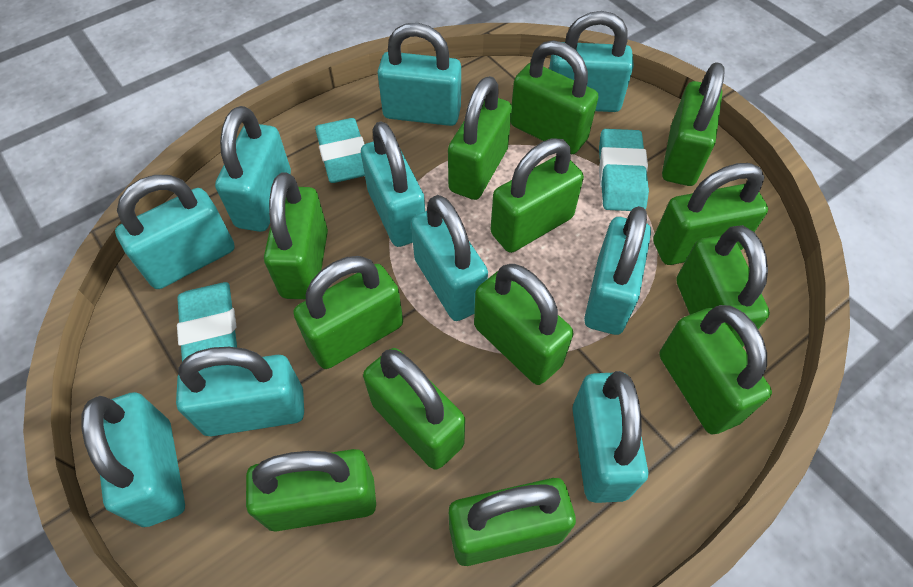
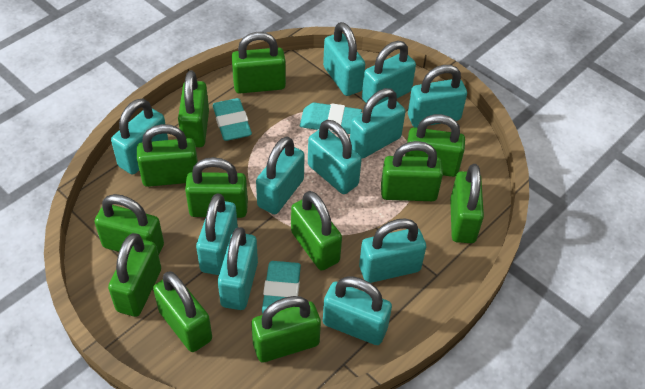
green padlock: [246,449,376,532] [264,172,328,299] [293,256,403,369] [363,348,465,470] [448,76,512,200] [449,478,576,566] [474,264,573,385] [490,138,584,253] [511,40,598,154] [653,163,768,265] [659,305,772,434] [662,62,725,186] [676,225,770,347] = 13 -> [95,194,164,255] [108,233,161,317] [137,124,198,187] [153,271,212,352] [178,71,209,147] [185,157,248,218] [231,32,286,94] [251,296,321,362] [291,191,342,270] [381,141,443,201] [405,114,465,177] [450,164,484,243] = 12
turquoise padlock: [81,392,185,527] [115,175,235,289] [176,347,304,436] [215,106,291,232] [361,121,425,247] [378,23,461,126] [411,195,488,321] [549,11,634,112] [572,371,648,503] [584,206,651,335] = 10 -> [111,99,168,174] [196,193,238,275] [218,227,258,310] [256,137,305,214] [308,120,362,194] [323,22,365,96] [323,277,392,345] [350,88,405,158] [359,218,426,283] [362,41,416,106] [408,65,467,128] = 11

